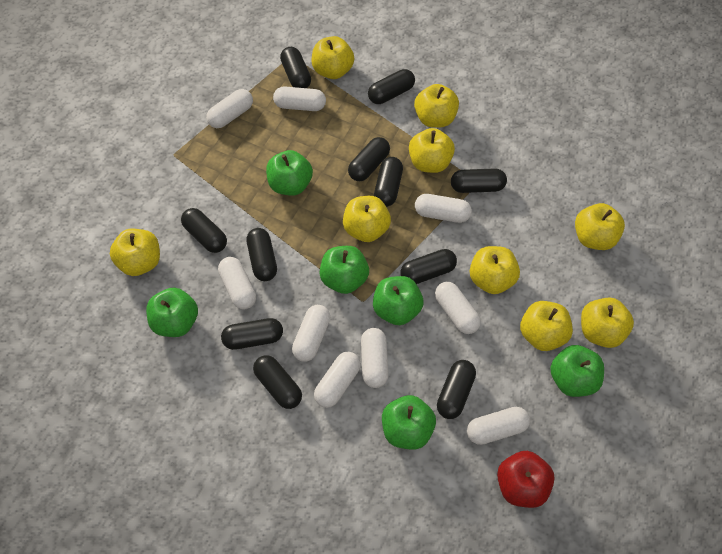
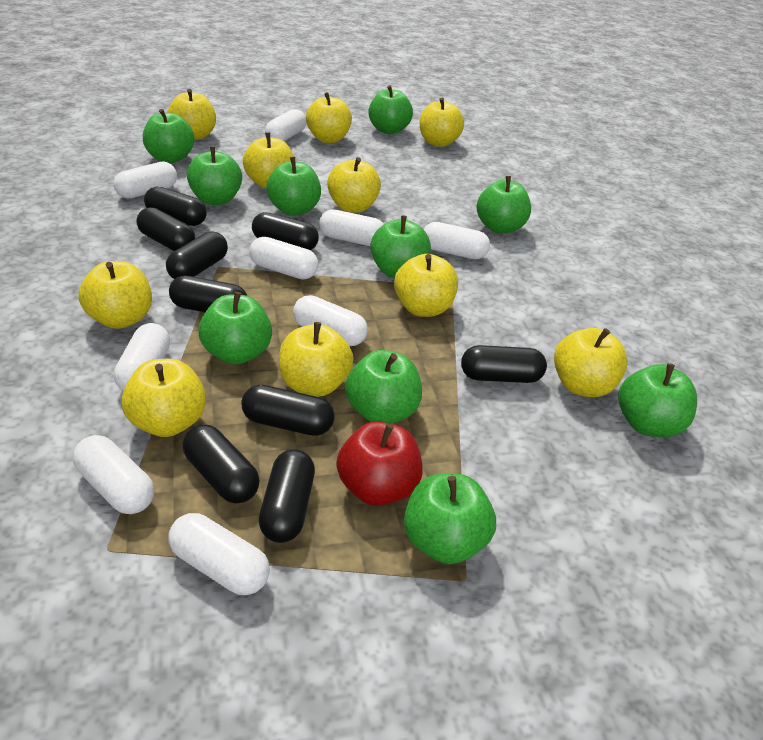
black capsule: [181,208,227,253] [221,318,283,350] [246,228,277,281] [253,355,302,409] [280,47,311,88] [348,137,390,181] [368,69,415,104] [374,157,403,207] [400,249,457,284] [437,360,476,419] [451,168,507,193] = 11 -> [136,207,195,251] [144,187,207,226] [166,231,228,279] [169,276,247,312] [182,424,260,504] [241,385,335,436] [252,212,319,250] [259,449,315,543] [461,345,547,383] = 9
green apple: [146,288,198,337] [266,150,313,196] [319,246,369,294] [373,276,423,325] [382,395,436,450] [550,345,604,397] = 6 -> [143,109,195,163] [187,147,242,205] [198,292,272,364] [266,157,321,216] [345,350,422,424] [368,85,413,134] [370,216,431,278] [404,473,496,564] [477,176,531,233] [618,363,697,437] = 10
yellow apple: [110,229,160,276] [312,36,354,79] [343,196,391,242] [409,128,455,173] [414,84,459,128] [470,246,520,294] [520,301,573,351] [575,203,625,250] [581,297,634,348] = 9 -> [78,261,152,329] [121,359,206,437] [168,89,216,140] [243,133,294,188] [279,322,353,396] [306,92,352,143] [327,157,381,213] [394,254,458,317] [419,98,464,147] [554,328,628,397] = 10

